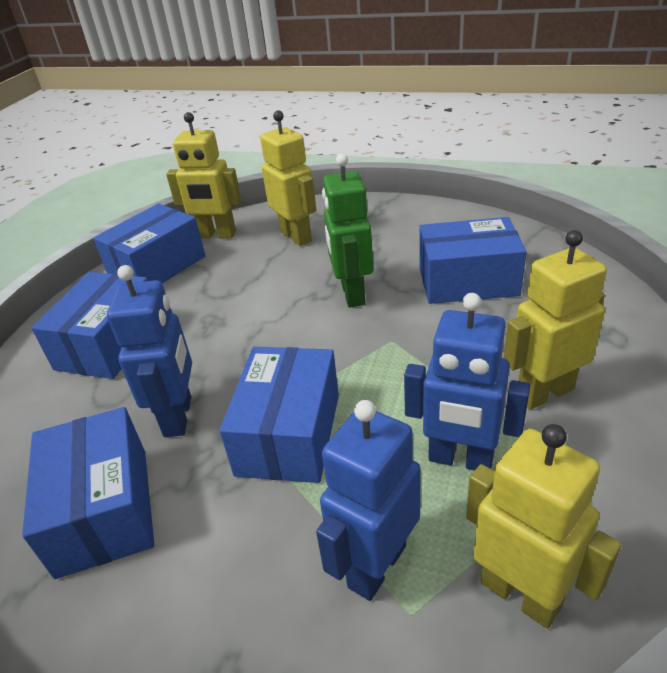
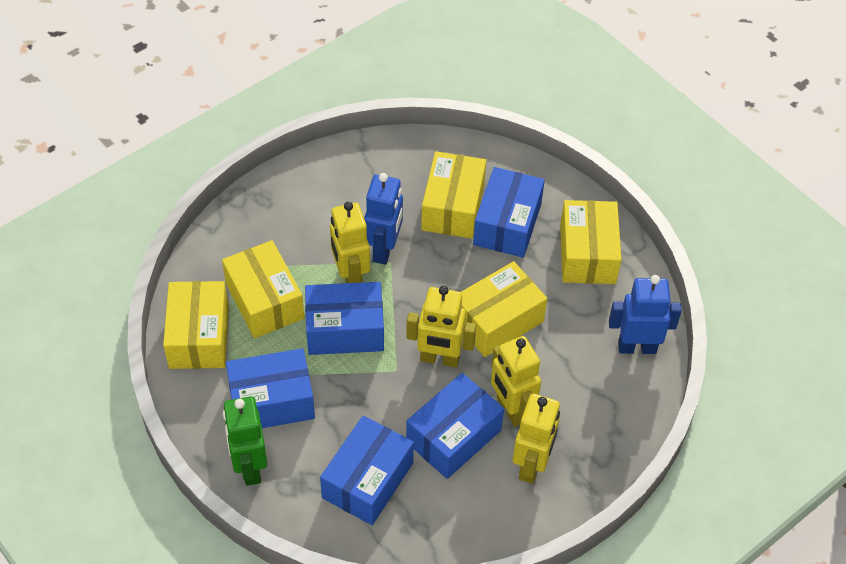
blue robot: [107,265,192,437] [316,400,421,601] [404,293,530,471] = 3 -> [364,173,403,265] [609,275,682,354] = 2
yellow box: none = 0 -> [163,281,229,369] [222,240,304,338] [421,151,486,239] [461,261,547,357] [560,200,621,284] = 5

